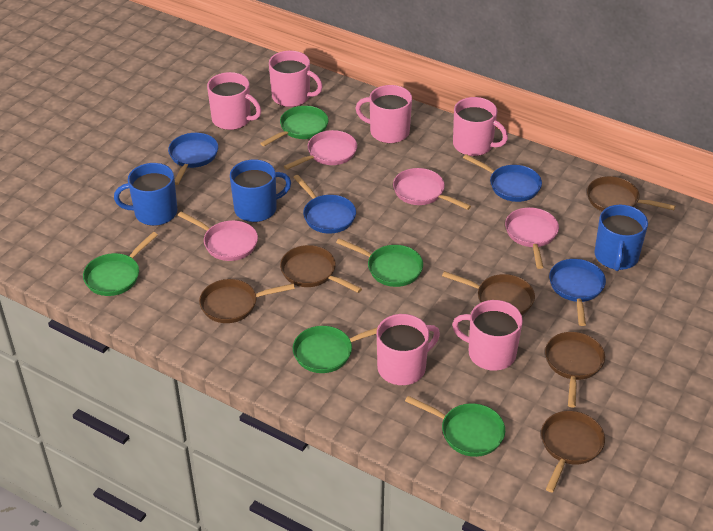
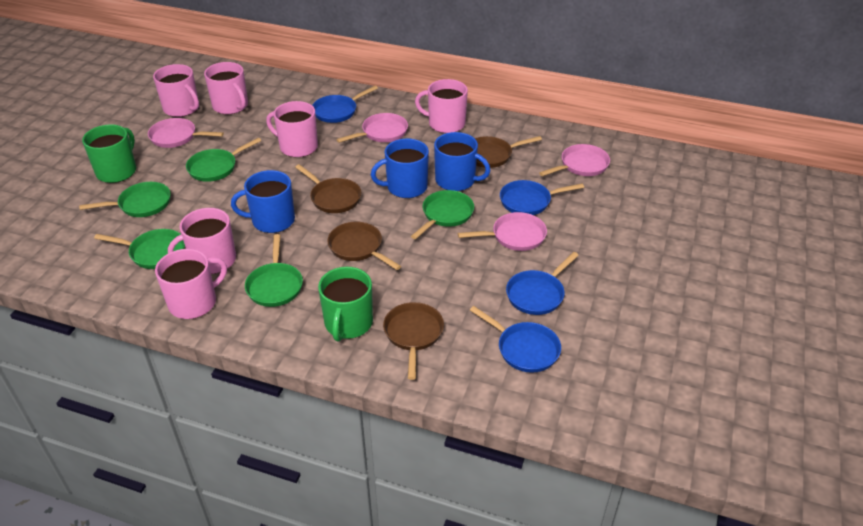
brown pan: [199,279,295,323] [280,245,362,293] [442,271,535,315] [541,411,605,492] [545,332,605,408] [587,176,675,211] = 6 -> [295,164,361,213] [327,222,401,270] [383,302,444,380] [475,136,542,168] = 4
green mug: none = 0 -> [82,124,136,183] [318,267,373,342] = 2

